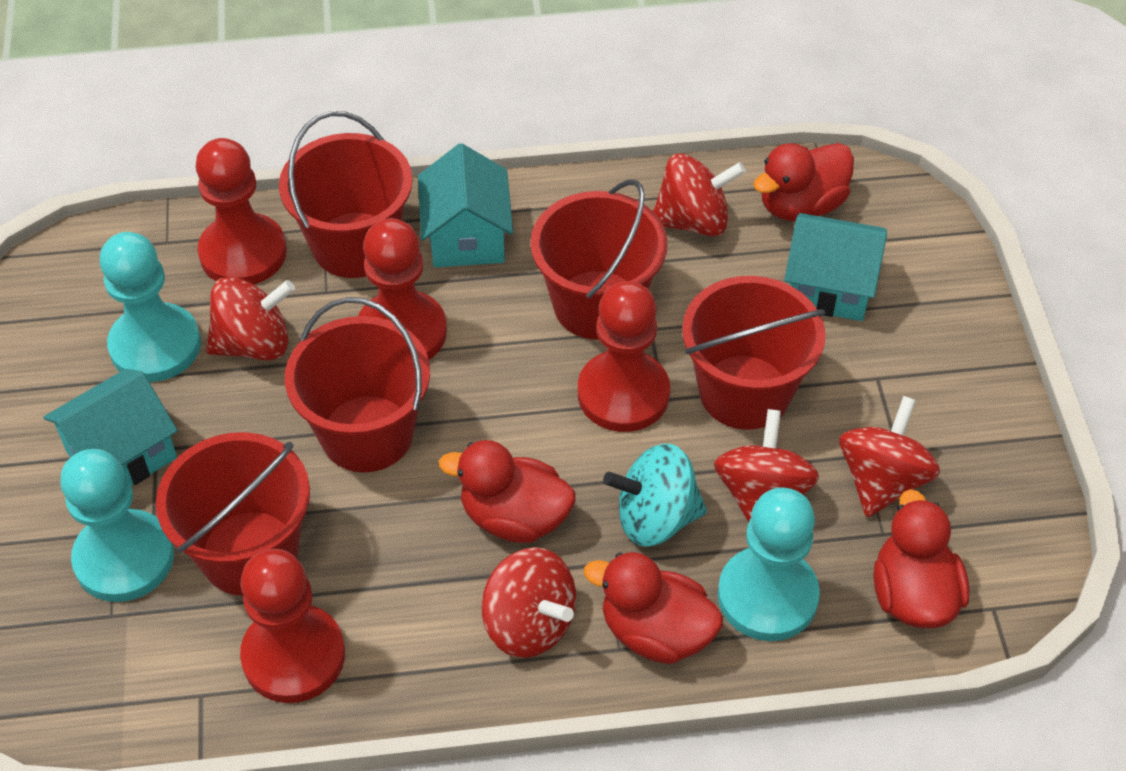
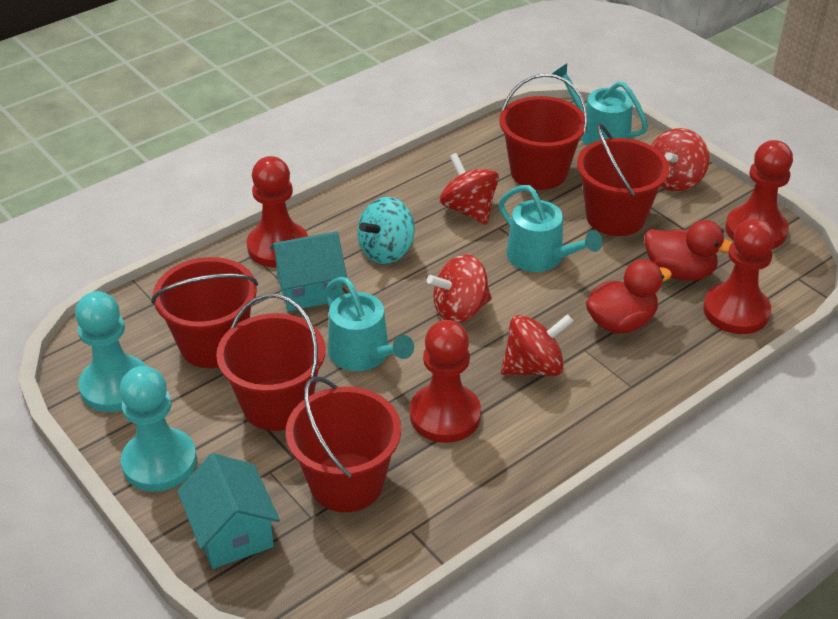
red duck: [439,440,575,543] [584,552,723,664] [753,143,854,221] [874,489,969,628] = 4 -> [586,259,672,334] [645,220,732,281] = 2
red spinning top: [206,276,295,361] [482,547,576,658] [653,153,746,236] [714,409,819,523] [839,396,940,517] = 5 -> [427,254,492,323] [440,153,499,225] [501,314,574,376] [651,128,709,191] = 4
turquoise house: [44,369,178,486] [418,143,513,267] [784,213,887,321] = 3 -> [177,453,280,569] [270,231,347,311] = 2
turquoise pawn: [60,449,174,602] [100,232,201,382] [718,488,820,641] = 3 -> [75,291,146,412] [119,366,197,492] = 2
turquoise watering can: none = 0 -> [324,277,414,371] [499,185,603,272] [552,63,648,146] = 3

